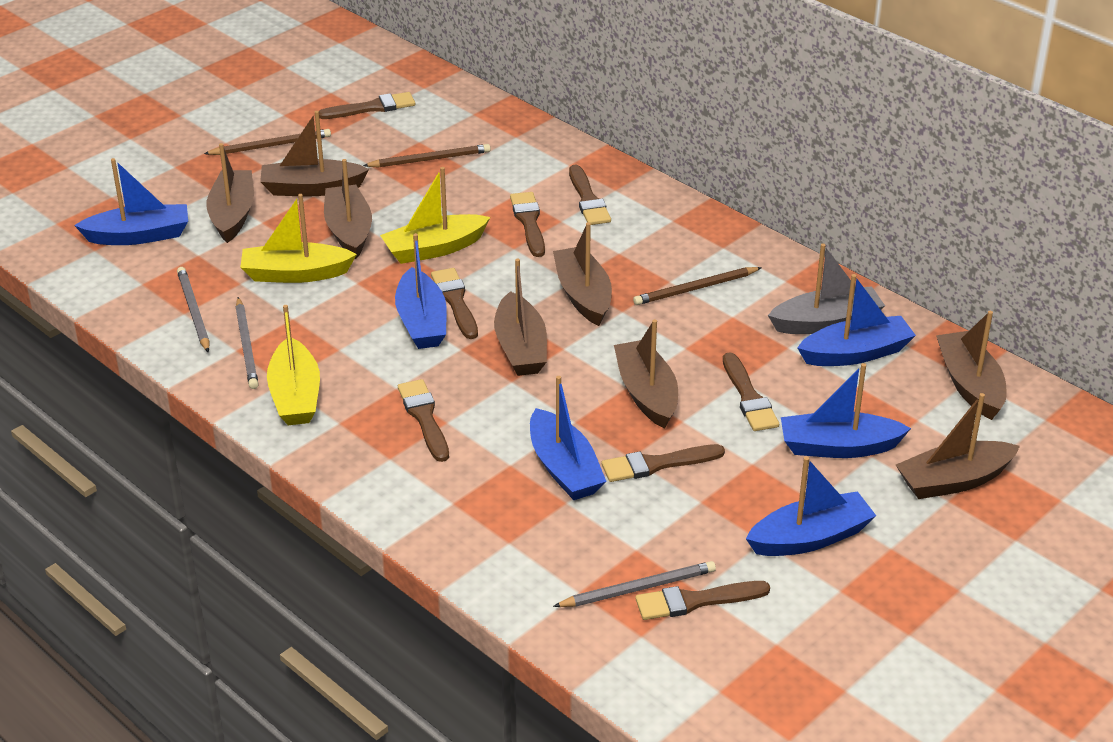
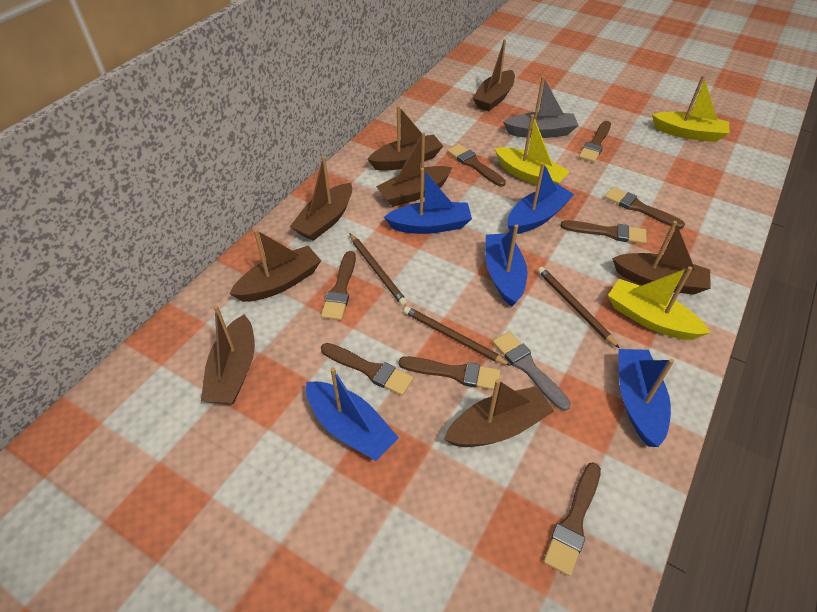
blue boat: [74,158,188,245] [395,233,447,349] [530,376,607,500] [746,456,876,556] [781,363,911,458] [797,274,916,366] = 6 -> [306,367,399,461] [384,168,472,234] [485,224,527,307] [508,163,574,234] [618,349,674,447] = 5
grey brush: none = 0 -> [493,331,571,411] = 1
grey pencil: [177,267,209,353] [235,297,259,389] [553,561,716,607] = 3 -> none = 0

